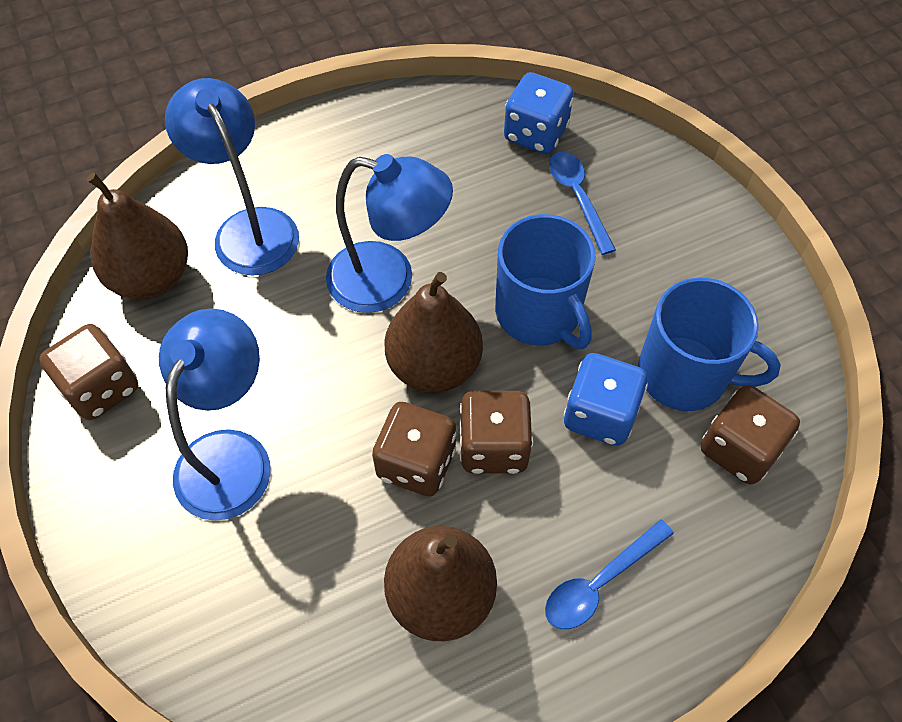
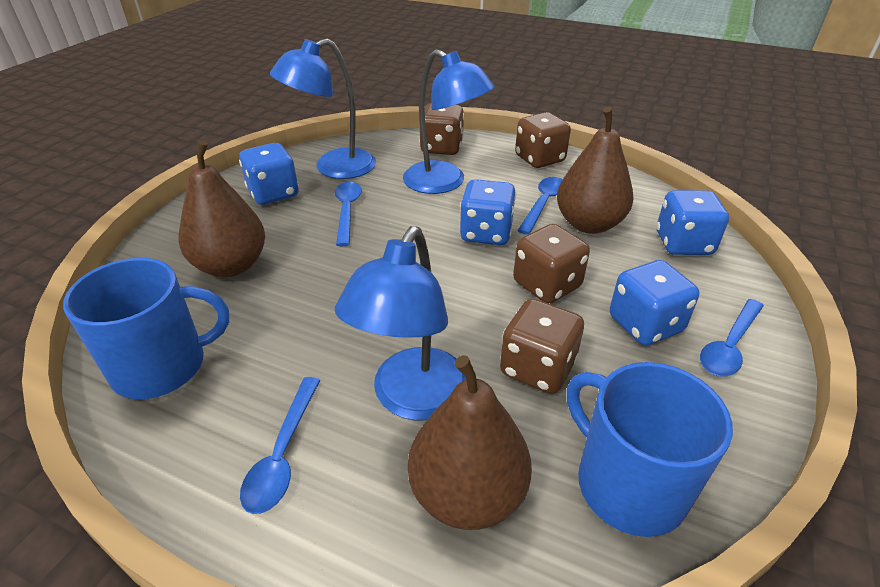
blue dice: [504,72,574,154] [564,353,648,446] = 2 -> [239,143,299,205] [460,179,516,245] [610,260,699,345] [656,190,729,255] = 4
blue spoon: [545,519,674,629] [549,152,616,255] = 2 -> [240,377,320,514] [335,182,362,246] [518,177,563,235] [700,299,764,377] = 4

